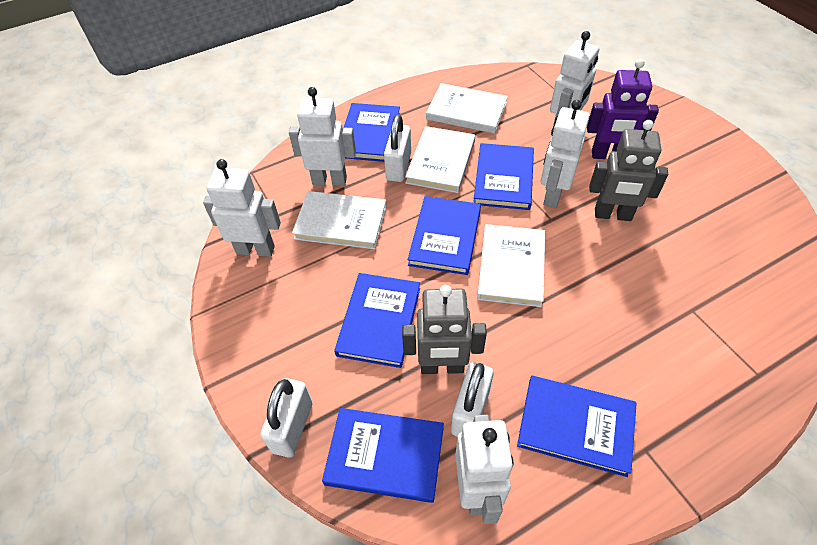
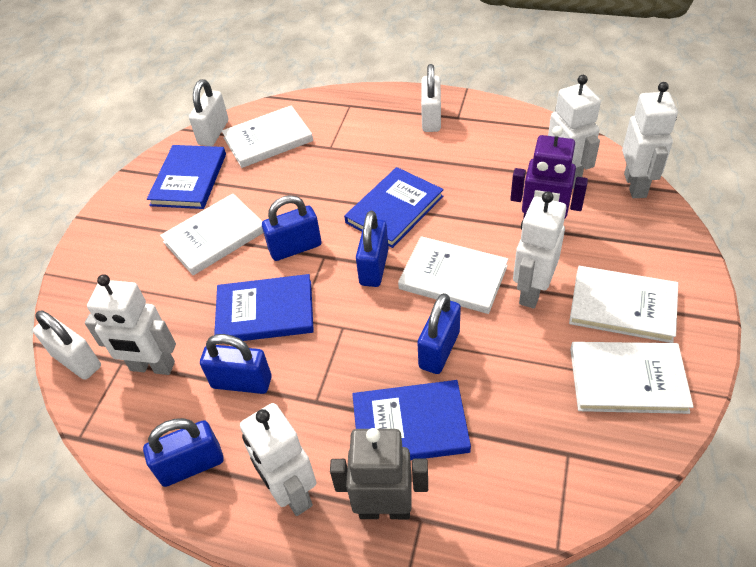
blue book: [322,408,444,503] [334,273,420,368] [344,103,400,162] [408,196,481,275] [473,143,534,210] [517,376,637,477] = 6 -> [147,145,226,209] [214,274,314,341] [344,167,444,248] [352,380,471,460] = 4
blue padlock: none = 0 -> [143,418,224,487] [200,334,272,394] [262,195,322,261] [356,211,389,287] [418,293,461,374] = 5
grey robot: [402,285,487,374] [589,120,668,221] = 2 -> [330,428,428,519] = 1
white book: [292,191,387,249] [405,126,475,193] [426,83,508,134] [477,224,545,307] = 4 -> [160,194,264,275] [222,105,313,168] [398,236,508,314] [569,266,678,343] [570,342,694,414] = 5

